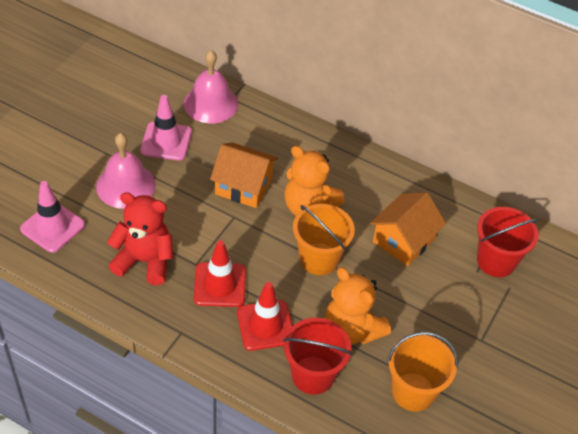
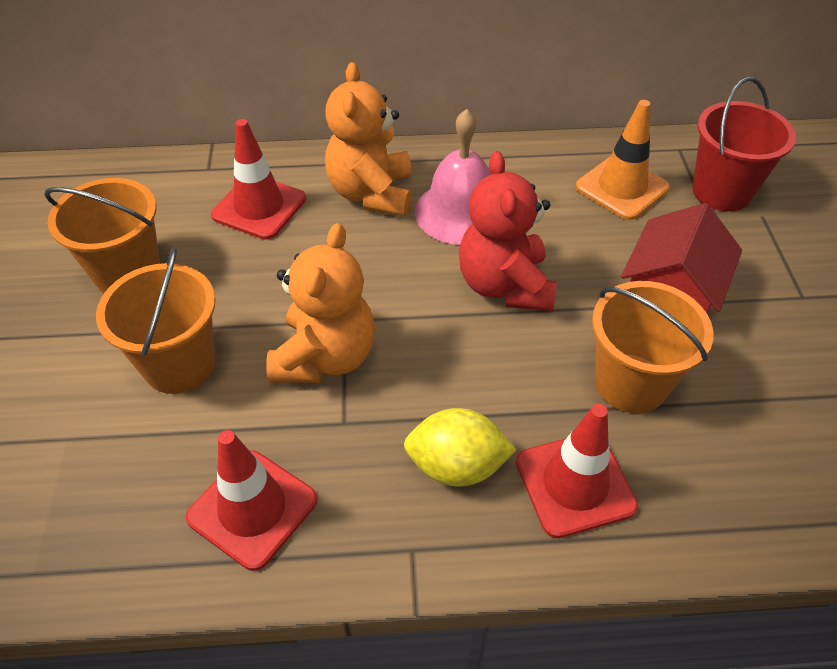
orange bucket: [293,204,355,275] [387,332,458,411] = 2 -> [44,178,160,293] [96,248,216,394] [592,281,714,414] = 3
orange house: [210,142,278,208] [370,192,446,266] = 2 -> none = 0
orange traffic cone: none = 0 -> [575,100,670,220] = 1
pink bell: [96,133,156,209] [184,50,238,123] = 2 -> [415,109,491,245] = 1
pink traffic cone: [20,181,85,253] [140,95,192,160] = 2 -> none = 0
red bucket: [283,318,352,395] [477,207,539,277] = 2 -> [692,77,796,211] = 1
red house: none = 0 -> [621,203,742,314] = 1
red traffic cone: [194,240,246,307] [237,282,293,351] = 2 -> [186,430,318,571] [211,119,306,240] [516,404,638,538] = 3
yellow lemon: none = 0 -> [404,408,516,487] = 1

